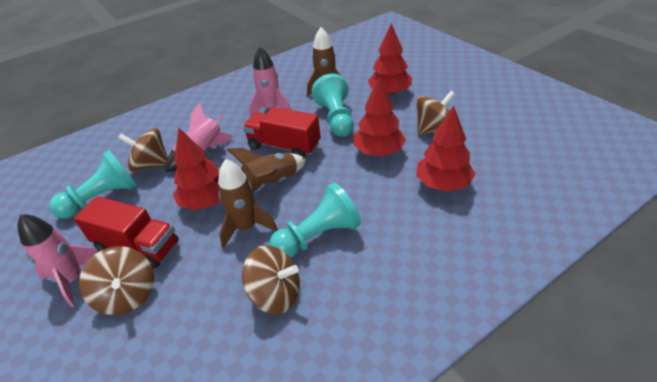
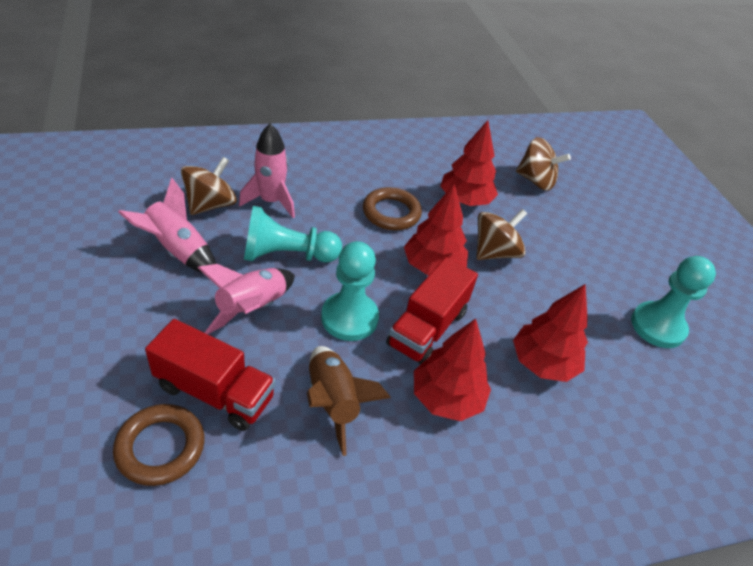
brown ring: none = 0 -> [113,404,205,486] [363,187,422,231] = 2
brown rocket: [218,159,278,248] [227,148,306,193] [307,27,340,97] = 3 -> [307,346,391,456] = 1
brown spinning top: [79,246,154,315] [118,128,168,172] [242,245,300,314] [416,91,455,135] = 4 -> [181,157,237,215] [476,209,527,260] [516,137,571,191] = 3

